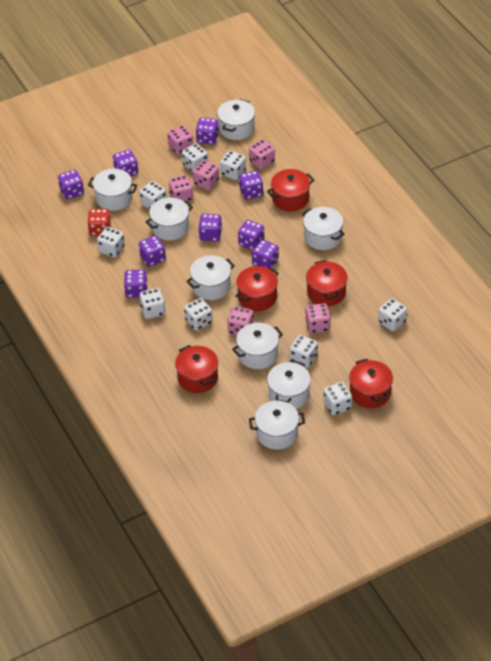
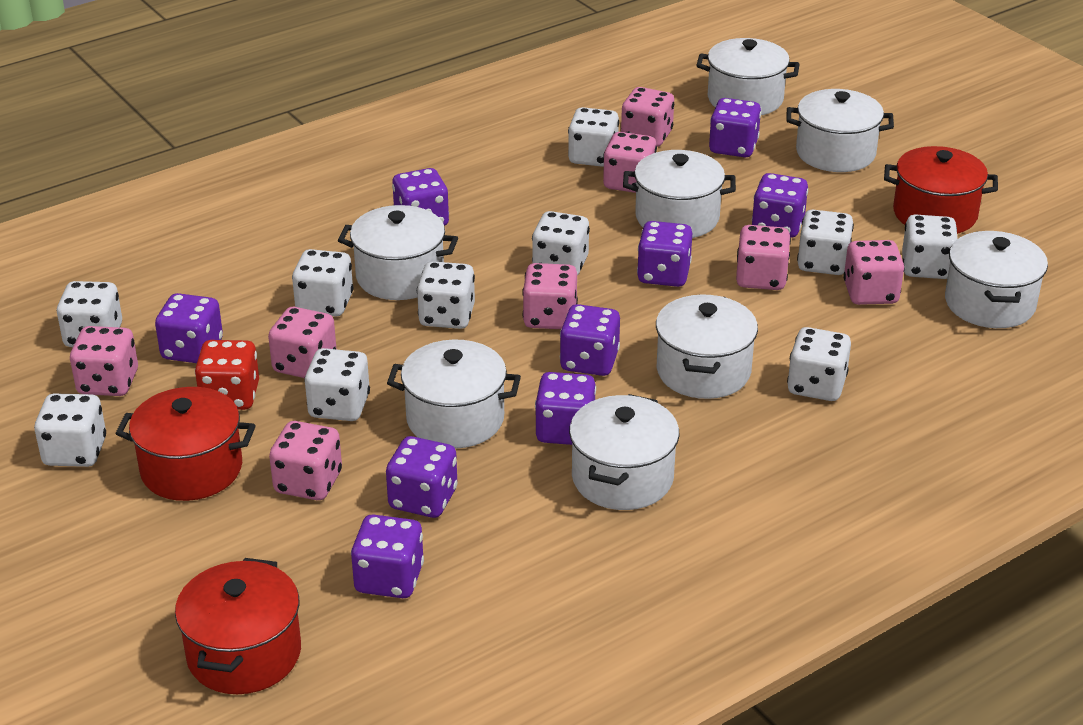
pink dice: [168,125,193,155] [169,175,193,202] [193,160,219,190] [227,306,254,335] [249,139,275,169] [305,303,331,333] = 6 -> [70,326,138,396] [268,307,336,378] [269,421,342,500] [522,263,578,329] [603,132,657,193] [621,87,674,147] [736,225,791,290] [843,240,905,305] = 8
red pot: [175,345,218,393] [236,266,278,311] [267,169,314,211] [306,260,348,306] [349,359,393,408] = 5 -> [115,387,256,501] [175,558,301,694] [884,146,998,234] = 3
white dice: [97,227,125,257] [139,181,166,210] [139,288,165,319] [182,143,208,173] [184,298,213,331] [220,151,246,180] [290,335,318,368] [323,382,352,415] [378,298,407,331] = 9 -> [34,393,106,467] [57,281,122,347] [292,249,353,317] [304,348,370,421] [417,261,475,329] [532,211,590,276] [568,107,619,167] [787,327,851,401] [797,210,854,275] [902,215,958,279] = 10

